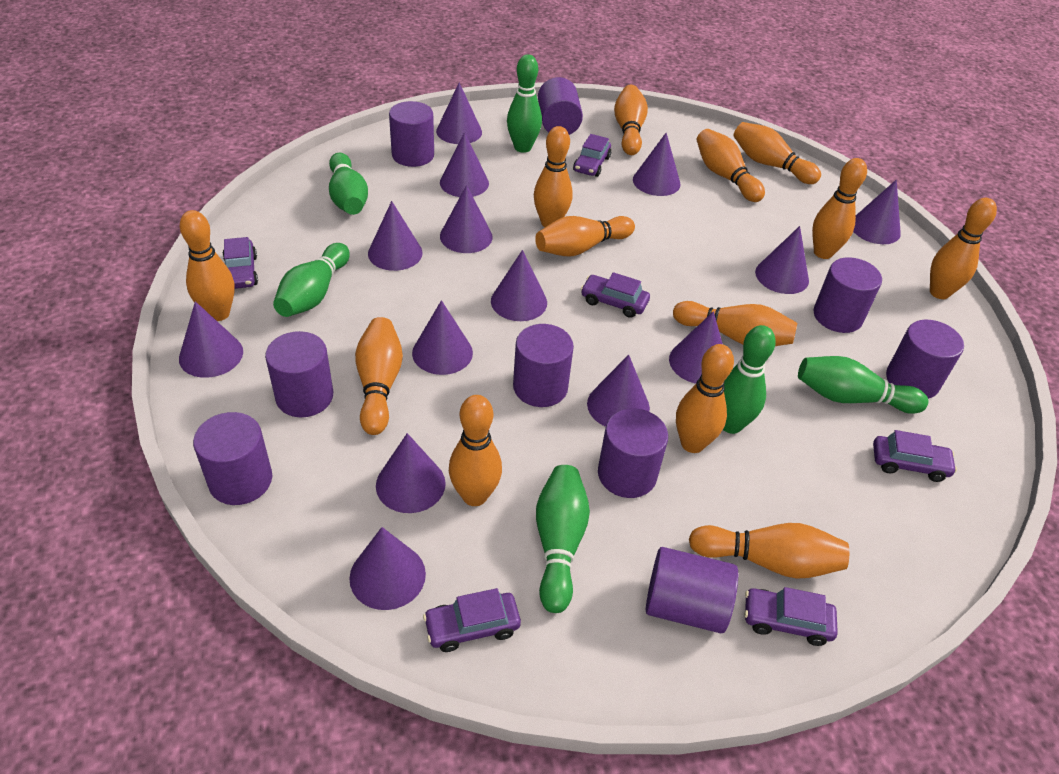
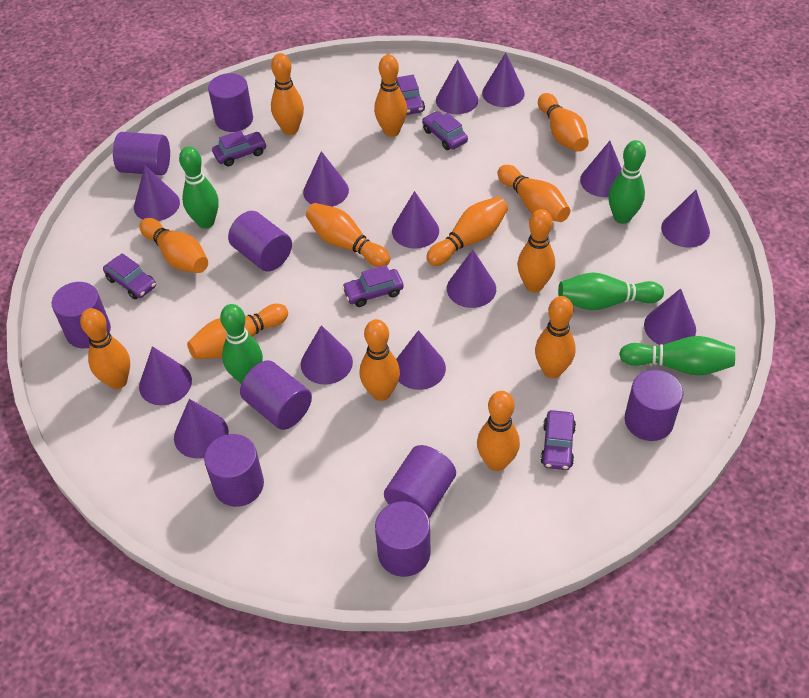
green bowling pin: [273,243,350,317] [329,153,368,215] [507,54,542,153] [536,465,590,613] [723,325,776,434] [798,356,928,414] = 6 -> [179,146,219,229] [220,304,263,384] [558,272,664,310] [608,140,646,224] [619,336,735,376] = 5
purple cone: [179,301,243,378] [349,527,426,610] [368,201,423,271] [376,433,446,513] [412,300,473,375] [436,82,482,144] [440,132,489,197] [440,185,493,253] [491,250,547,321] [587,355,650,427] [633,133,681,196] [669,311,723,384] [755,226,809,294] [853,180,901,244] = 14 -> [134,165,180,221] [139,346,192,405] [174,399,229,458] [301,325,353,385] [303,151,349,207] [392,191,439,249] [396,330,446,390] [436,60,478,114] [447,250,496,308] [482,53,525,107] [580,141,622,197] [644,288,696,345] [661,190,710,248] = 13

